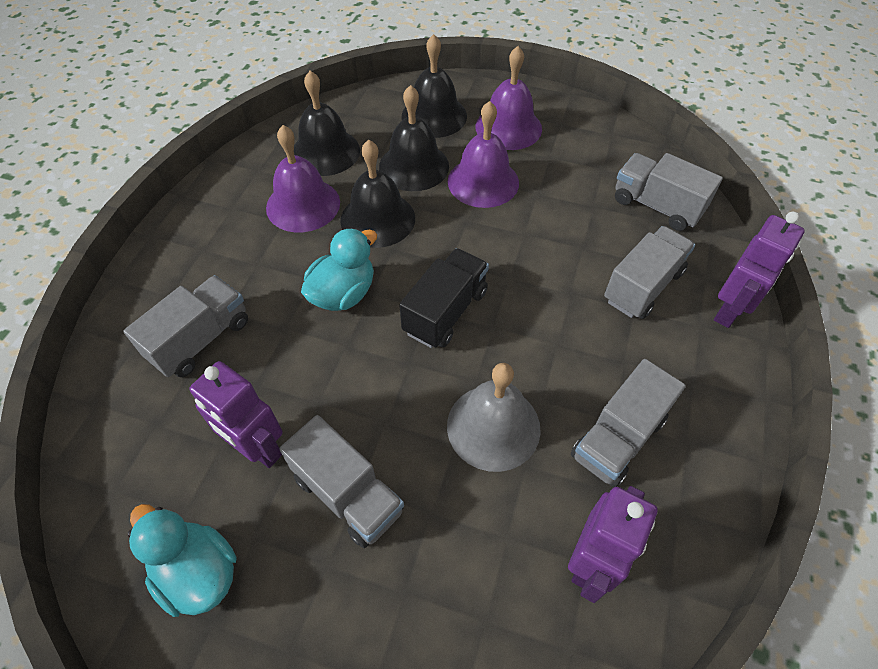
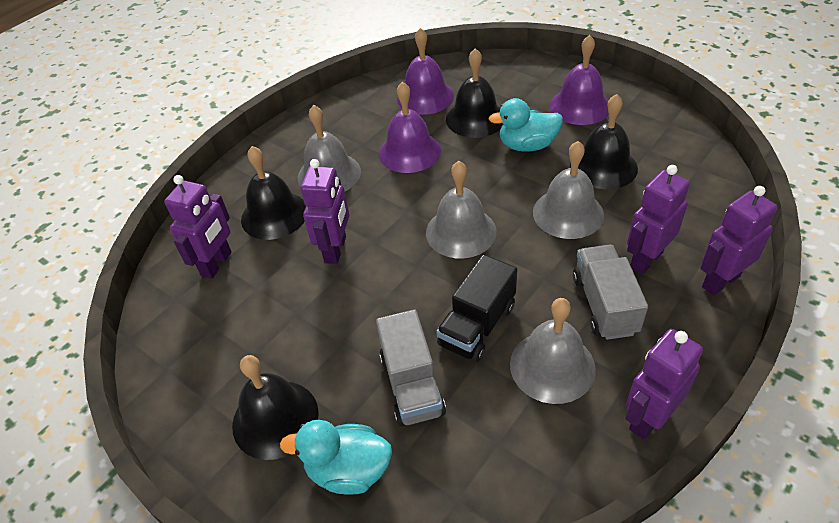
grey bell: [447,363,541,472] = 1 -> [298,105,361,191] [426,161,496,258] [510,298,596,404] [533,141,604,239] = 4
grey truck: [123,275,248,377] [279,415,404,548] [571,359,686,487] [604,226,695,319] [615,153,723,231] = 5 -> [376,310,446,427] [573,245,648,340] = 2
purple robot: [189,361,282,468] [568,486,658,603] [714,212,805,328] = 3 -> [164,175,232,279] [301,159,349,264] [625,329,703,440] [627,165,690,275] [700,186,777,296] = 5

